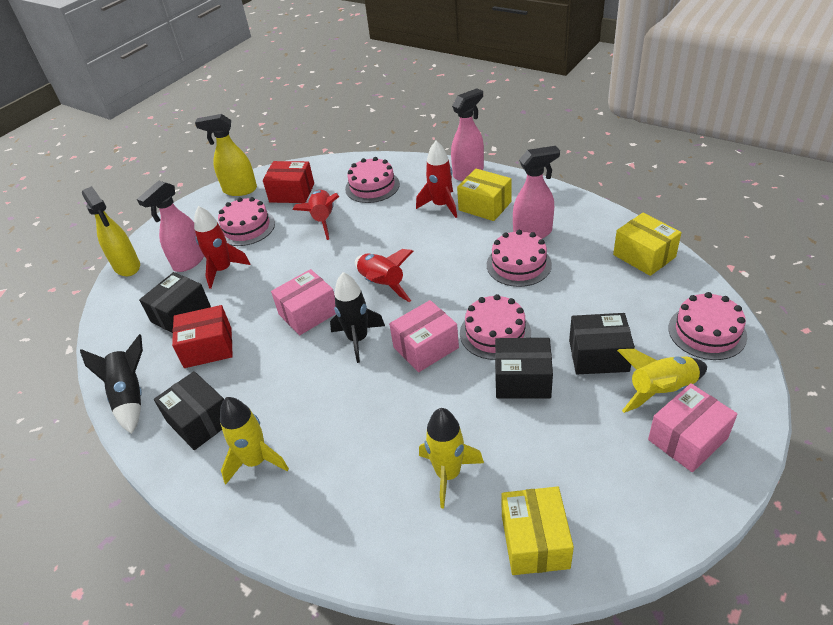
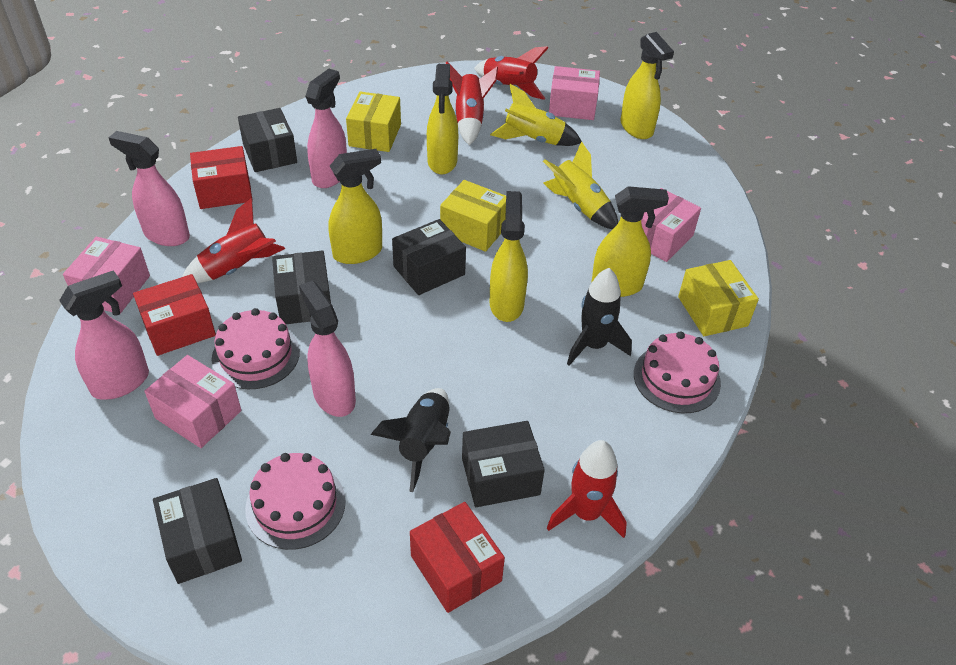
black box: [139,272,211,333] [154,371,224,450] [495,338,553,398] [569,313,635,374] = 4 -> [153,478,242,584] [238,108,297,172] [272,250,331,324] [392,219,466,295] [462,421,545,507] = 5
pink box: [271,269,336,335] [389,300,459,372] [648,383,738,472] = 3 -> [63,237,150,314] [144,355,241,448] [549,66,600,120] [641,188,701,262] = 4
pink cake: [218,197,275,246] [345,157,400,203] [460,294,531,360] [487,230,552,287] [668,292,747,360] = 5 -> [211,308,300,389] [245,453,346,550] [634,331,721,414] = 3
pink spray bottle: [137,180,204,272] [451,88,484,181] [513,146,560,239] = 3 -> [59,270,149,400] [108,131,190,246] [299,281,356,417] [305,69,347,188] = 4
red box: [172,305,233,368] [263,161,314,203] = 2 -> [133,274,216,356] [190,146,253,209] [410,502,505,613] = 3
yellow rocket: [220,397,289,484] [419,408,484,509] [617,349,707,413] = 3 -> [490,84,581,146] [543,141,618,229] = 2
yellow spray bottle: [82,186,140,276] [195,114,257,196] = 2 -> [328,149,382,264] [427,64,458,175] [490,191,528,322] [591,186,669,297] [621,32,674,139] = 5

